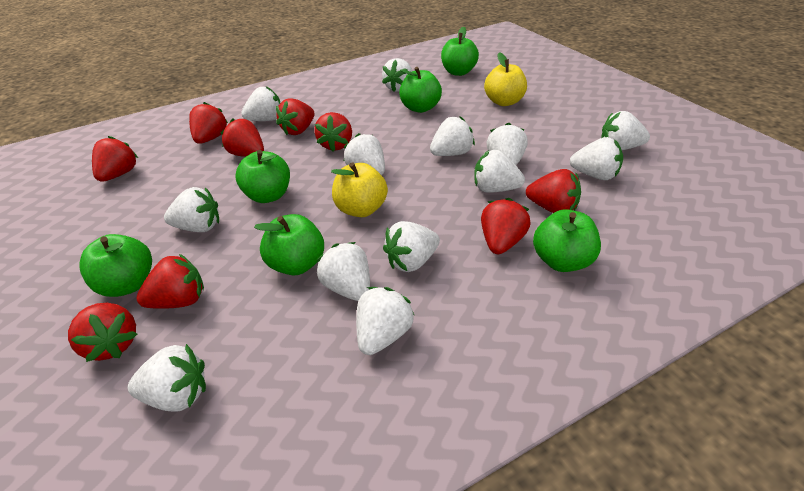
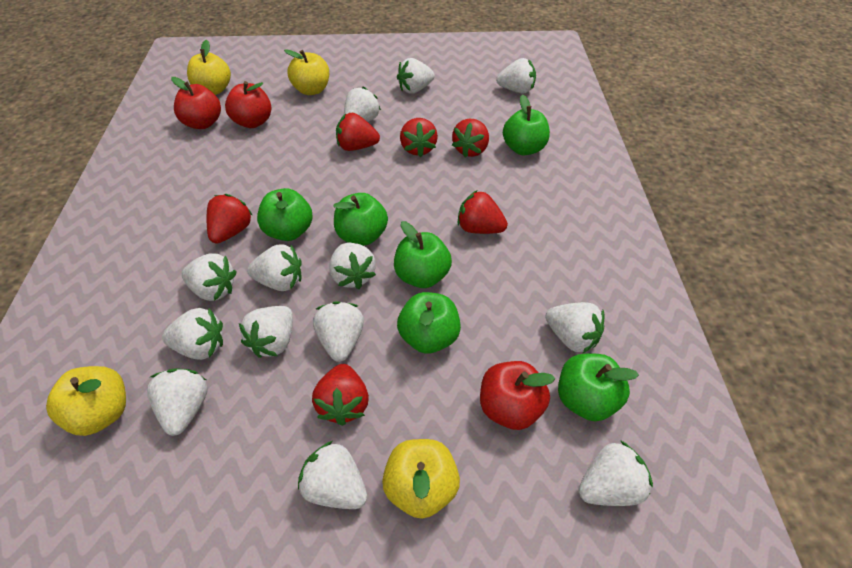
red apple: none = 0 -> [171,77,221,129] [225,81,271,128] [480,361,555,430] = 3
red strawberry: [68,303,137,362] [92,136,138,182] [136,254,204,309] [189,102,228,144] [221,119,264,157] [276,98,315,135] [314,112,352,152] [481,198,531,254] [526,169,581,213] = 9 -> [207,194,253,244] [312,364,369,426] [336,113,380,151] [400,118,438,157] [452,119,489,158] [457,191,508,234] = 6
yellow apple: [331,162,388,217] [484,52,527,106] = 2 -> [46,366,126,436] [187,40,231,95] [284,49,329,95] [382,439,460,519] = 4

